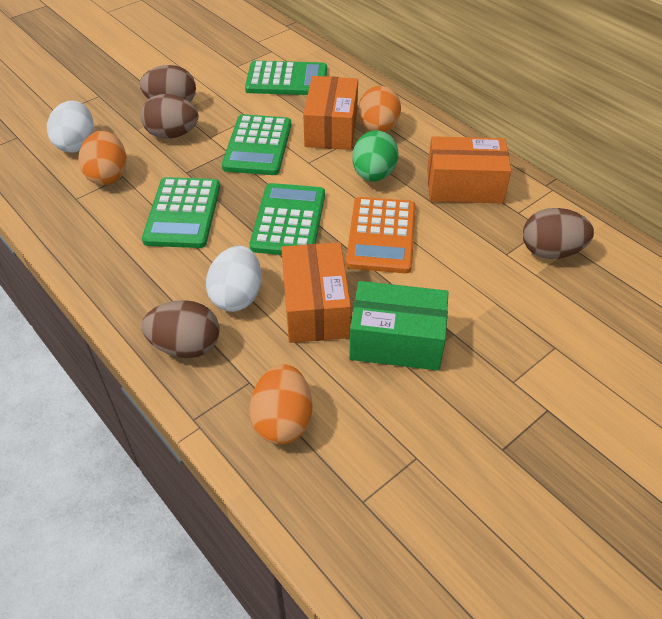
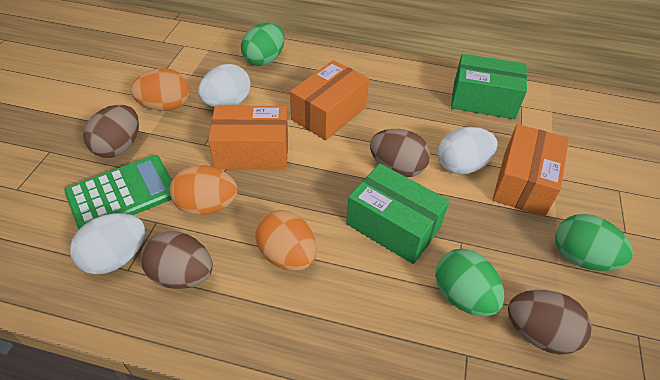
green box: [349,281,449,371] = 1 -> [346,163,449,264] [451,54,527,119] = 2
green calculator: [142,177,220,248] [222,114,291,175] [245,61,327,95] [249,183,325,255] = 4 -> [65,155,172,229] = 1
green egg: [352,131,399,182] = 1 -> [241,23,285,66] [435,249,504,316] [555,214,633,271] = 3
orange calculator: [346,197,416,273] = 1 -> none = 0
white egg: [47,101,94,153] [206,246,262,312] = 2 -> [70,213,145,274] [198,64,251,107] [438,127,498,175] = 3

